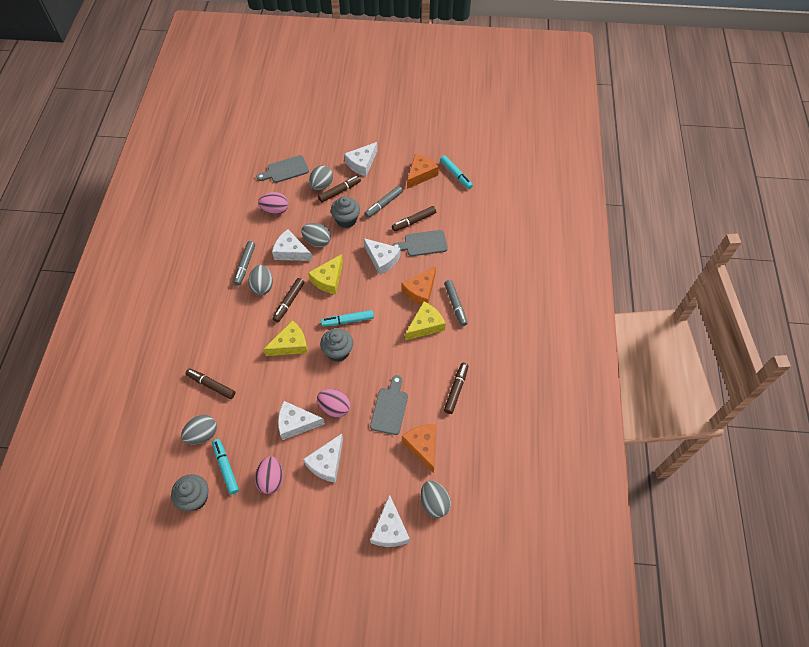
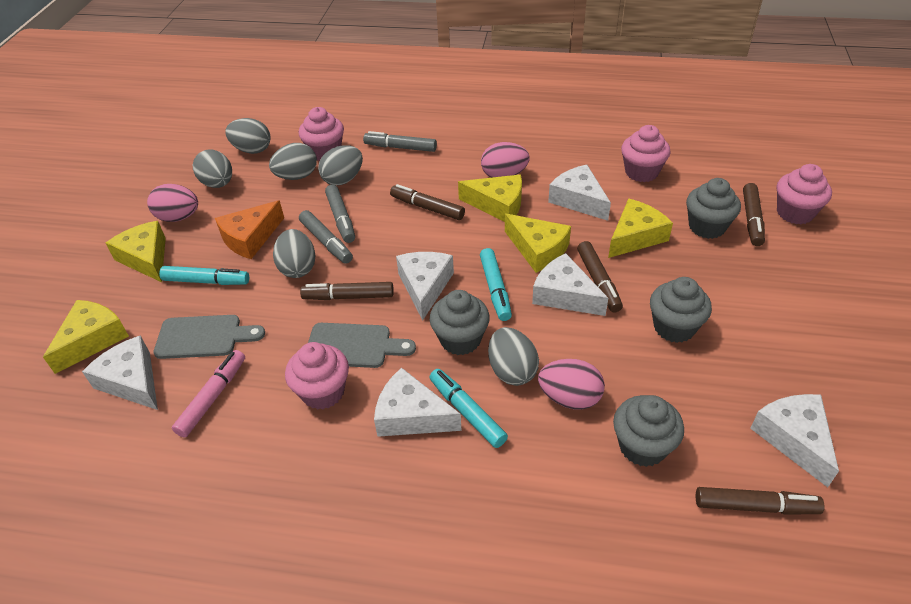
grey cupcake: [171,474,208,511] [320,328,353,362] [331,196,360,228] = 3 -> [429,290,490,355] [613,395,684,467] [650,277,712,343] [686,178,741,239] = 4
grey cutting board: [257,155,309,183] [370,375,408,435] [392,230,448,256] = 3 -> [153,315,265,359] [308,323,416,368] = 2
grey egg: [181,415,217,445] [248,265,273,295] [301,223,331,247] [309,165,333,190] [421,481,451,518] = 5 -> [193,149,232,188] [225,118,270,154] [269,143,317,180] [273,229,315,278] [318,145,363,186] [488,327,539,386] = 6
orange cheese: [402,266,436,305] [402,424,436,473] [407,154,439,189] = 3 -> [215,200,284,259] = 1
pink cupcake: none = 0 -> [285,342,349,410] [299,107,344,161] [621,125,671,182] [777,164,832,224] = 4
pink marker: none = 0 -> [172,350,245,437] = 1
yellow cheese: [263,320,308,356] [308,254,343,294] [405,302,446,340] = 3 -> [43,300,129,374] [106,221,166,282] [458,175,522,222] [505,214,571,273] [608,198,673,258] = 5

